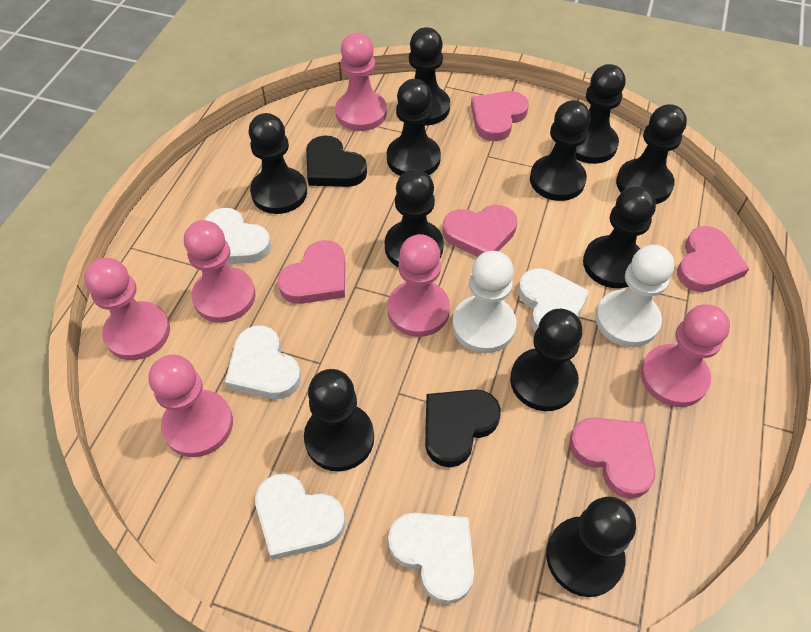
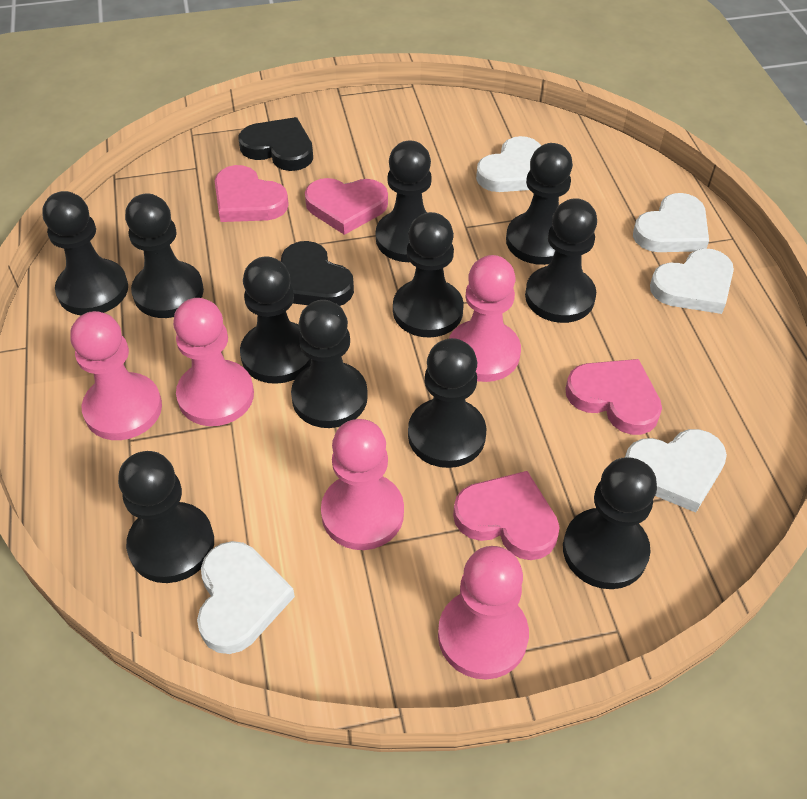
pink heart: [277,240,345,304] [443,205,517,257] [471,91,529,141] [569,417,656,499] [677,226,749,292] = 5 -> [215,165,289,222] [305,178,388,235] [453,471,559,560] [565,359,662,435] = 4
pink pawn: [84,258,170,360] [149,355,233,457] [184,220,256,323] [335,33,387,131] [387,234,450,337] [641,304,730,407] = 6 -> [70,311,162,440] [173,298,254,426] [321,419,404,550] [438,546,529,679] [449,255,521,382] = 5
white pawn: [452,251,516,353] [596,245,674,347] = 2 -> none = 0

